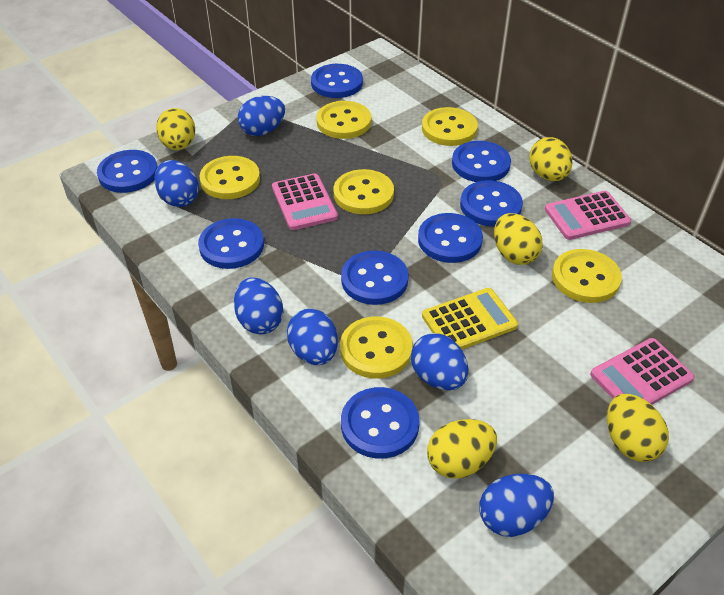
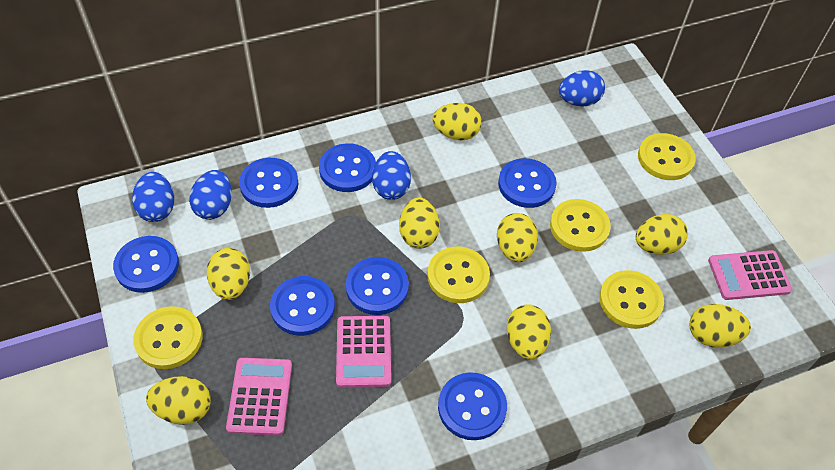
blue button: [97,150,158,193] [198,218,264,269] [311,64,363,98] [341,251,409,305] [341,387,420,459] [418,213,483,263] [452,141,511,182] [460,180,523,227] = 8 -> [113,236,179,293] [239,158,299,208] [270,276,335,336] [319,143,376,192] [346,257,409,315] [438,372,507,440] [498,158,557,208] = 7
blue egg: [154,160,199,207] [234,277,283,334] [238,96,285,136] [287,308,338,365] [411,333,468,390] [479,474,554,537] = 6 -> [132,172,174,222] [189,170,232,220] [372,151,411,200] [559,70,605,106] = 4
yellow button: [199,156,260,199] [316,101,371,139] [334,169,394,214] [340,316,413,379] [422,107,478,146] [552,249,622,303] = 6 -> [133,306,202,369] [427,247,490,303] [550,199,611,252] [599,270,664,329] [638,133,696,180] = 5
yellow calculator: [422,288,518,349] = 1 -> none = 0
yellow egg: [156,108,195,150] [427,419,497,479] [494,213,543,265] [529,137,573,181] [607,394,669,462] = 5 -> [146,376,211,425] [207,248,250,300] [399,198,440,249] [432,103,482,140] [497,213,538,262] [507,304,551,360] [636,214,688,255] [690,304,751,348] = 8

